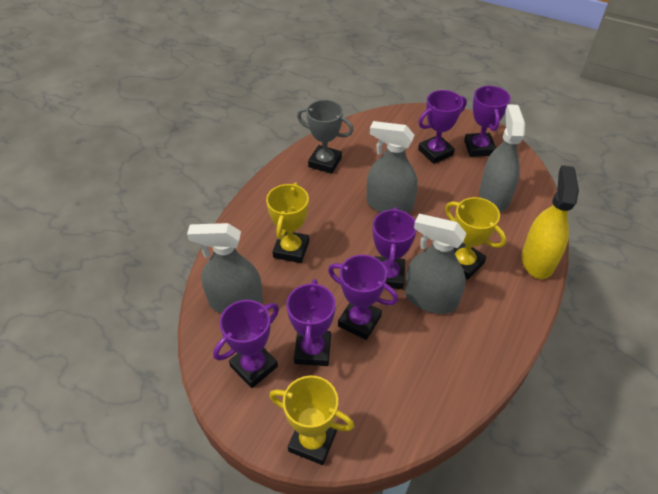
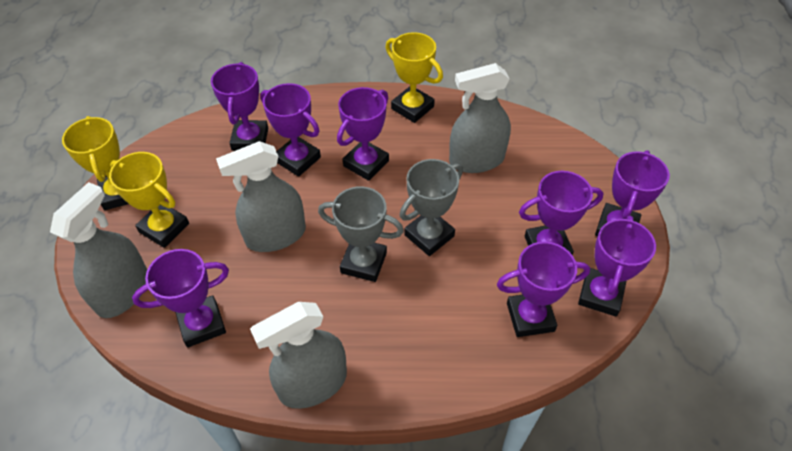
grey trophy: [297,100,354,174] = 1 -> [318,186,404,282] [400,159,463,256] = 2
purple trophy: [213,300,279,388] [286,279,336,366] [328,255,398,340] [373,207,417,289] [418,90,467,164] [464,85,511,157] = 6 -> [132,249,229,347] [211,62,268,151] [260,83,321,177] [337,87,389,181] [497,242,590,337] [519,171,603,255] [578,216,656,317] [595,150,670,237] = 8
yellow spray bottle: [522,165,579,279] = 1 -> none = 0

